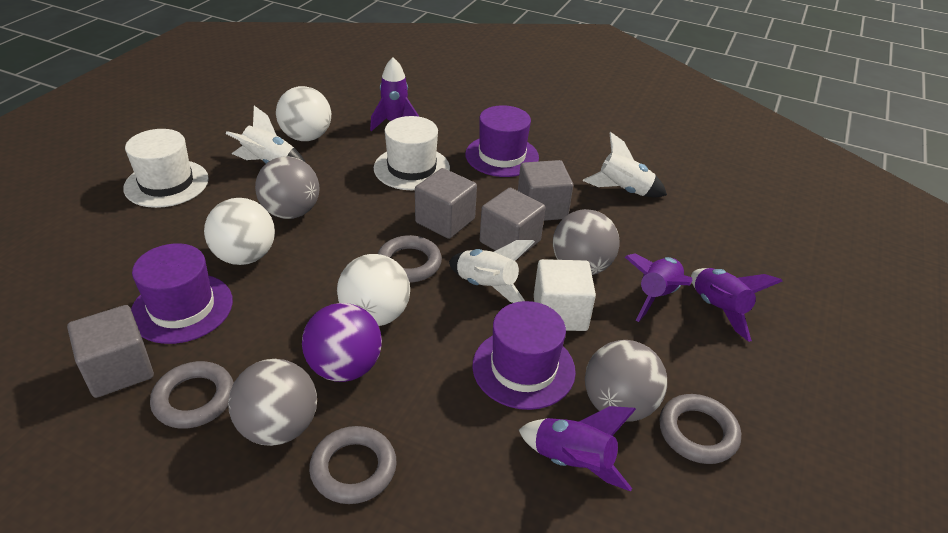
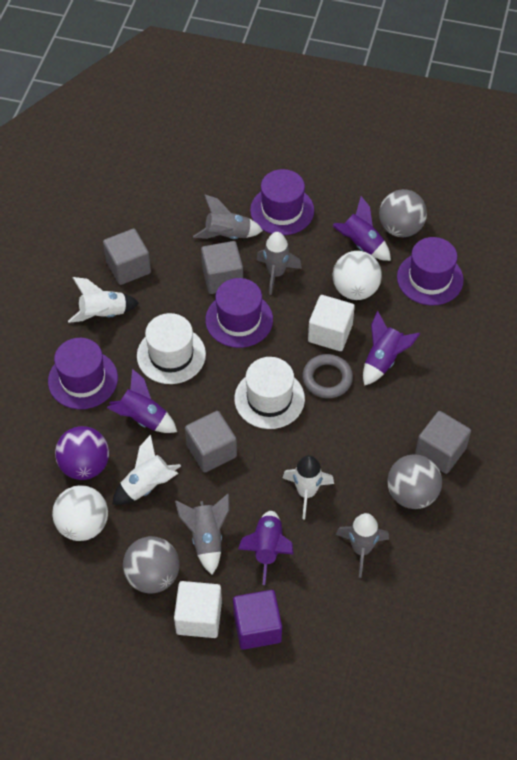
grey ball: [228,359,317,446] [255,156,319,219] [553,209,620,275] [585,340,667,422] = 4 -> [123,536,180,594] [379,189,427,237] [387,454,442,509] = 3
grey ring: [150,361,234,429] [309,426,397,504] [378,235,442,282] [659,394,741,464] = 4 -> [302,354,353,398] = 1
grey rocket: none = 0 -> [175,493,229,575] [193,194,263,239] [256,232,302,295] [336,513,389,578] = 4
purple cube: none = 0 -> [233,590,282,650] = 1
purple hat: [131,243,233,344] [465,105,539,177] [472,301,576,410] = 3 -> [48,338,118,409] [205,278,273,348] [250,169,314,235] [397,237,464,305] = 4
white ball: [204,198,275,265] [276,86,331,141] [337,254,410,326] = 3 -> [52,486,108,541] [333,251,382,300] = 2
white cube: [534,259,596,331] = 1 -> [174,581,222,638] [308,295,355,351] = 2

